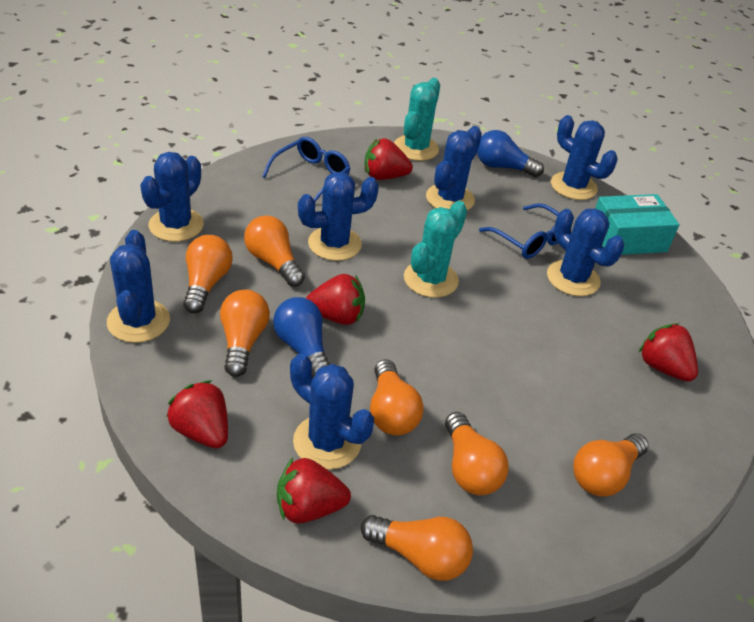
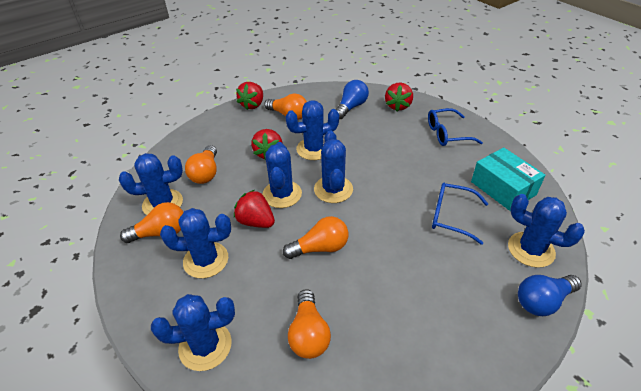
orange light bulb: [183,235,233,313] [220,289,270,377] [244,215,305,287] [361,515,473,581] [370,359,424,435] [445,412,509,495] [573,433,649,496] = 7 -> [120,202,183,243] [185,145,217,184] [264,93,307,120] [283,216,348,259] [288,289,331,359] = 5
red strawberry: [167,380,228,448] [277,458,351,523] [306,274,365,325] [365,138,413,180] [639,324,698,382] = 5 -> [234,190,275,228] [236,82,263,110] [251,129,283,160] [385,83,413,111] = 4
turquoise cactus: [394,78,440,161] [404,201,467,298] = 2 -> none = 0

